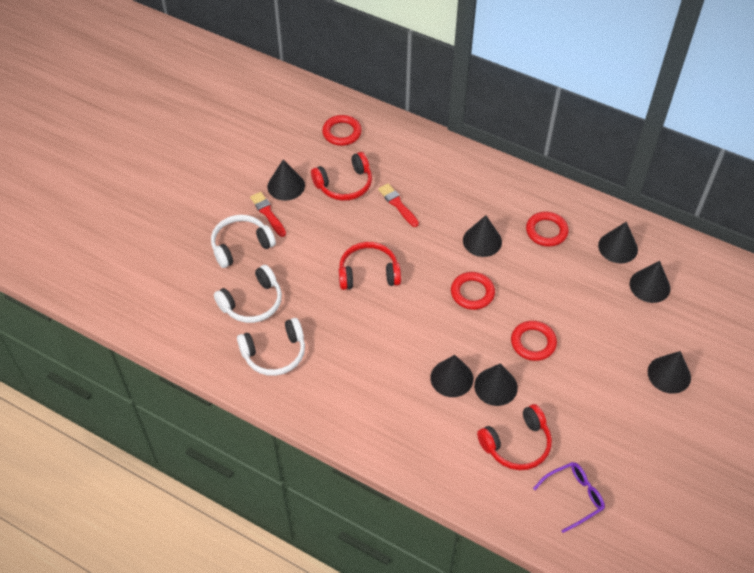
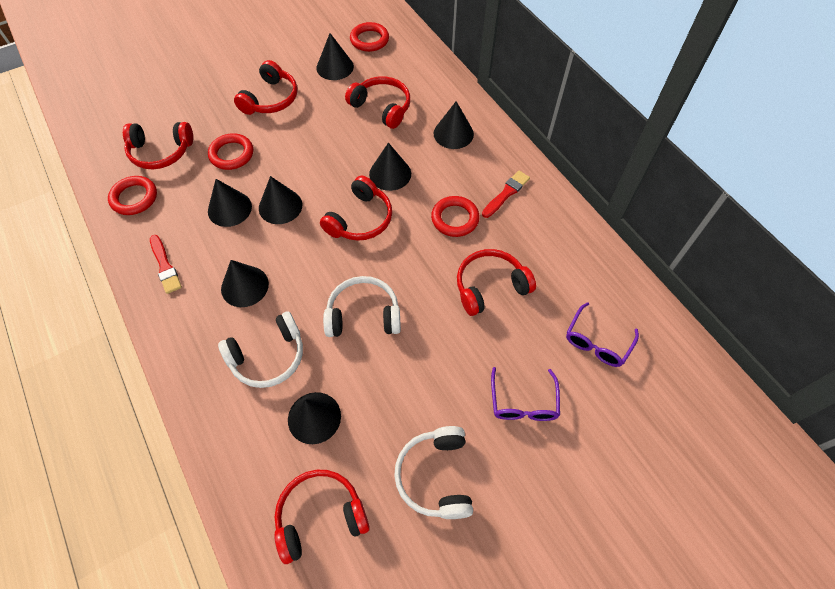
purple glasses: [533,462,605,533] = 1 -> [491,367,560,421] [566,302,639,367] = 2
red headphones: [311,152,372,201] [339,242,401,290] [477,404,552,470] = 3 -> [123,122,193,169] [234,60,298,115] [274,470,370,564] [320,176,392,241] [345,76,410,129] [457,249,536,316] = 6

